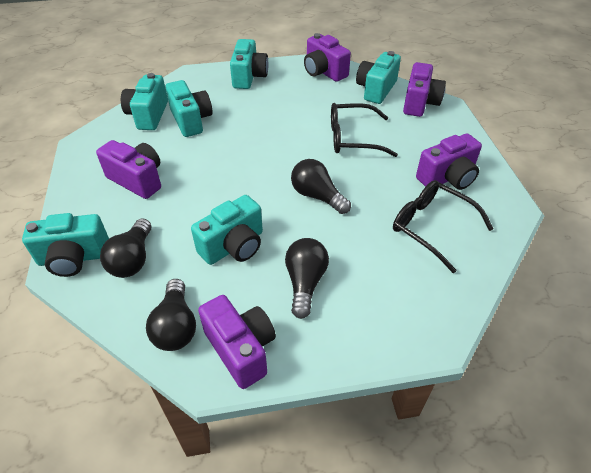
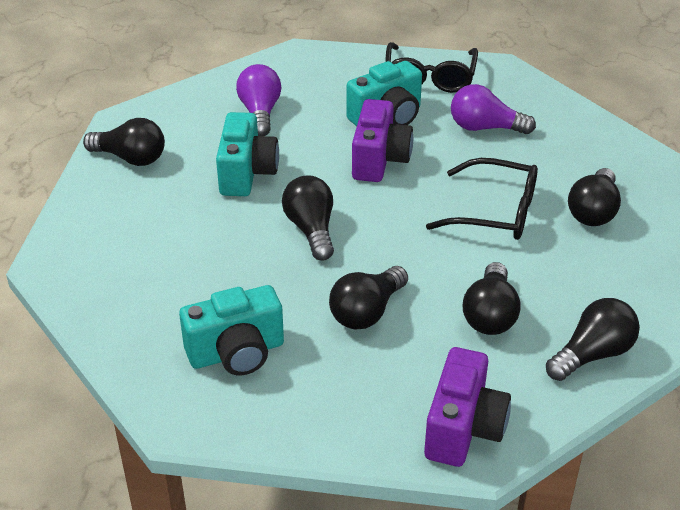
black light bulb: [100,218,151,278] [146,279,196,351] [285,238,329,319] [291,159,351,214] = 4 -> [83,118,165,166] [282,175,334,261] [329,266,408,330] [463,262,521,335] [546,298,640,381] [568,168,621,226] = 6
purple camera: [96,140,161,199] [198,295,276,389] [304,33,351,82] [403,62,446,117] [416,133,482,190] = 5 -> [352,99,413,182] [424,347,511,467] = 2
purple light bulb: none = 0 -> [236,64,281,136] [451,84,536,134] = 2
turquoise camera: [22,213,109,277] [121,73,168,130] [165,80,213,137] [191,195,263,265] [230,39,269,89] [356,51,401,104] = 6 -> [179,285,284,375] [216,112,279,196] [346,61,422,126] = 3

